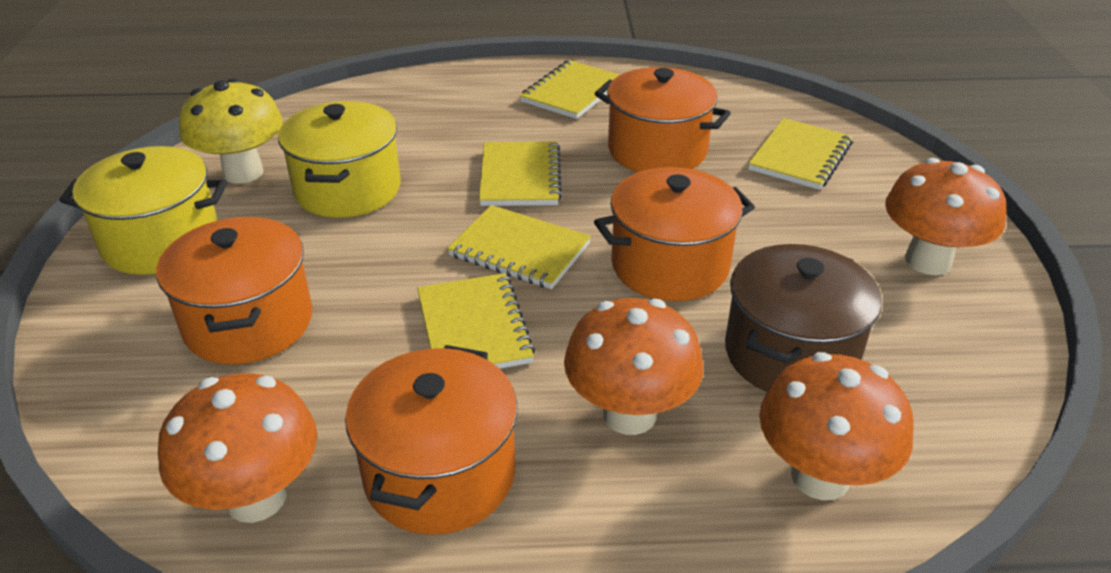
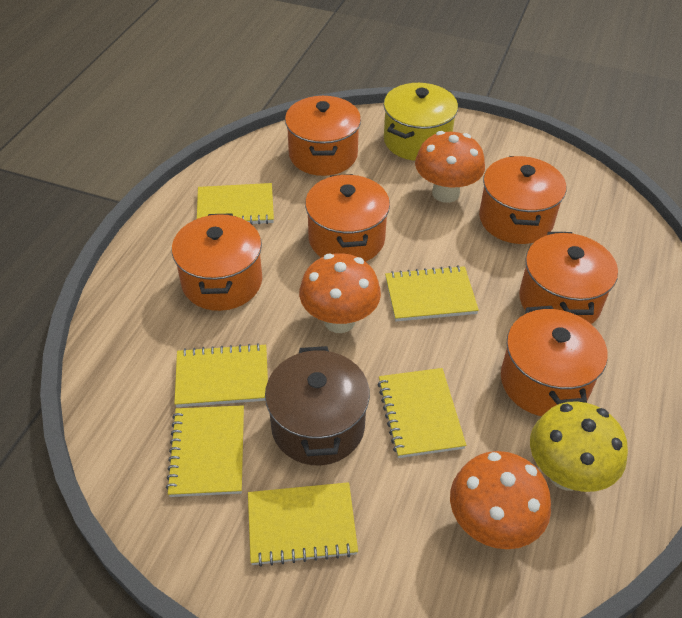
orange mushroom: [158,373,317,523] [564,298,703,435] [759,352,913,500] [885,158,1007,275] = 4 -> [299,253,381,333] [415,131,485,203] [450,451,551,549] = 3
orange pot: [156,217,313,365] [345,345,518,535] [594,67,731,172] [594,167,755,301] = 4 -> [172,213,262,311] [285,96,361,176] [305,174,390,262] [479,156,566,244] [501,306,608,416] [519,232,618,324] = 6
yellow notebook: [417,273,535,369] [447,205,591,289] [479,142,562,206] [520,60,620,119] [748,118,853,190] = 5 -> [166,405,244,497] [174,343,268,407] [197,183,274,224] [248,482,358,567] [377,368,466,458] [385,265,479,321] = 6
yellow pot: [59,146,227,275] [278,101,401,218] = 2 -> [384,83,458,161] = 1

